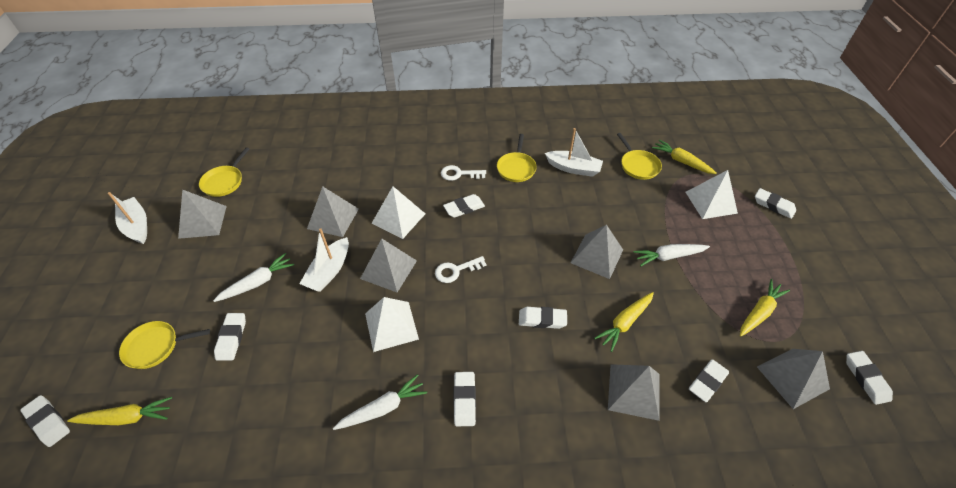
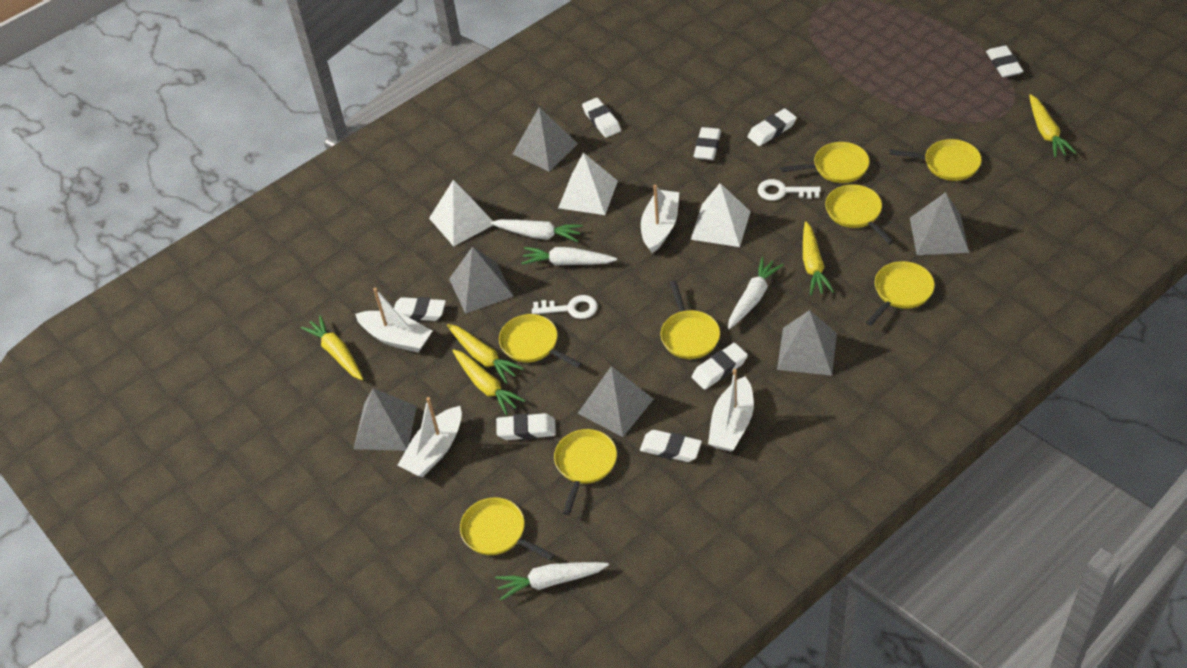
white boat: [108,192,147,244] [299,228,349,292] [545,128,603,177] = 3 -> [355,288,432,353] [397,397,462,477] [641,184,679,253] [708,369,754,452] = 4
white carrot: [213,253,294,302] [333,374,427,430] [633,244,710,266] = 3 -> [490,219,583,242] [495,562,609,601] [521,247,617,266] [728,257,783,329] = 4
yellow carrot: [67,397,172,425] [594,292,654,352] [652,140,717,174] [740,279,790,337] = 4 -> [301,315,363,380] [447,324,524,384] [453,349,525,415] [803,221,834,295] [1029,94,1076,158] = 5
yellow pan: [119,321,210,369] [199,147,249,197] [497,134,537,182] [617,133,662,180] = 4 -> [460,498,555,561] [499,314,582,368] [554,429,617,515] [661,280,720,359] [780,142,869,183] [825,185,894,244] [866,261,935,326] [889,139,982,181] = 8

